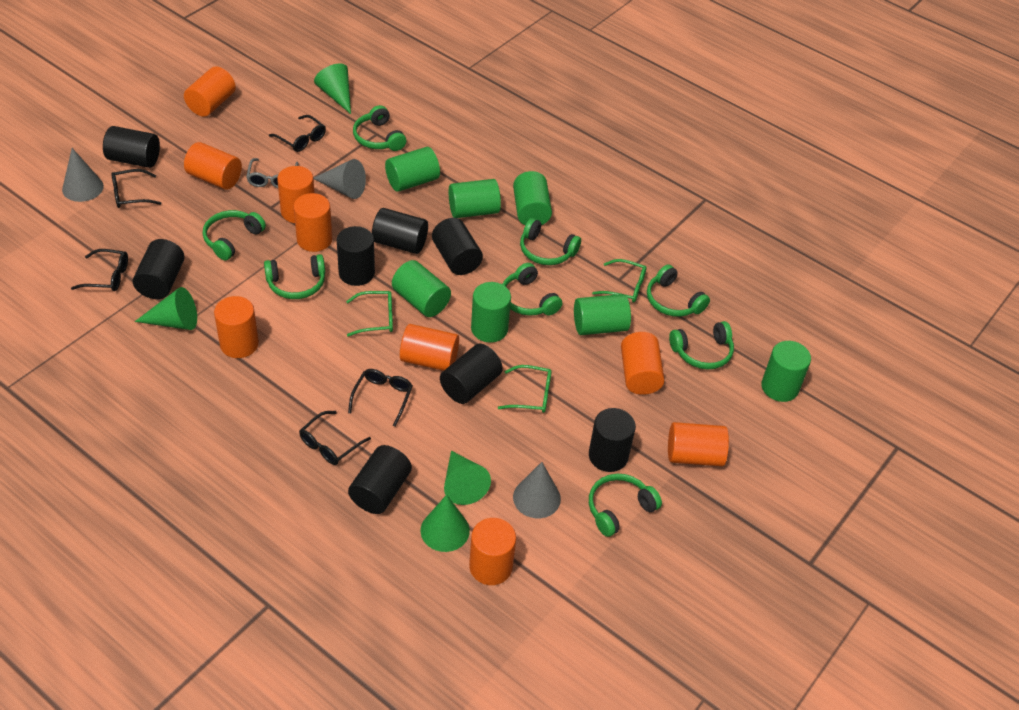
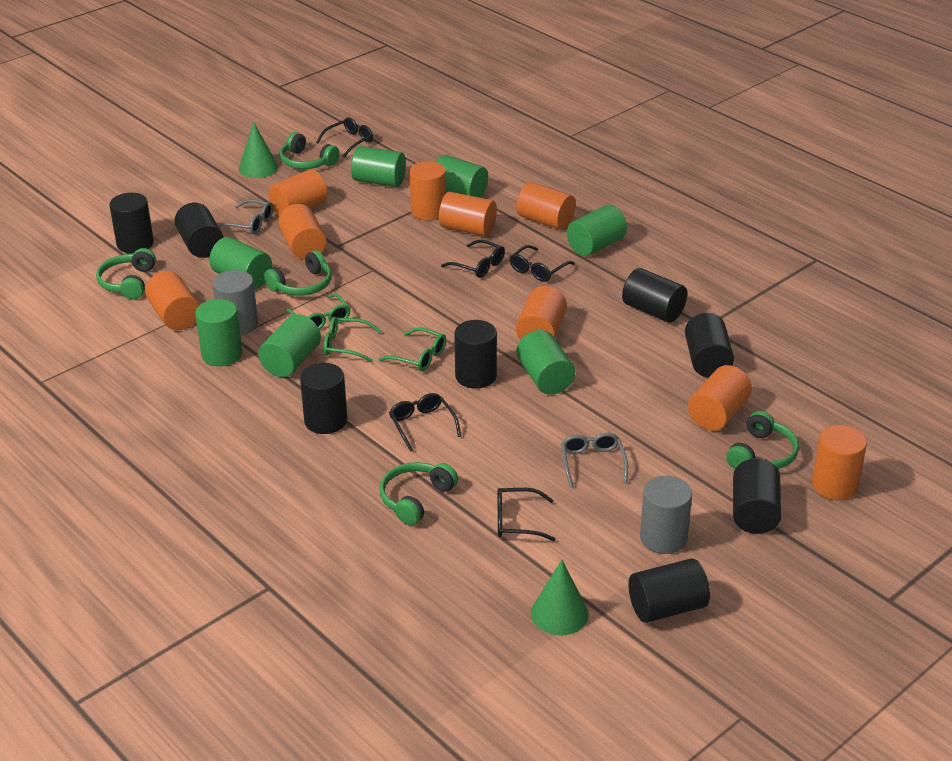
green cone: [135,287,197,330] [314,63,351,114] [421,495,470,552] [444,451,491,505] = 4 -> [239,122,278,178] [531,560,589,635] = 2
green headphones: [203,210,266,260] [264,254,325,299] [353,105,406,151] [502,263,562,316] [520,218,581,265] [589,474,662,537] [647,264,710,317] [669,321,734,369] = 8 -> [96,248,156,299] [264,250,332,296] [280,132,339,169] [380,462,458,525] [726,411,799,469] = 5
grey cone: [62,148,104,202] [313,159,366,199] [513,462,561,518] = 3 -> none = 0
grey cylinder: none = 0 -> [213,270,258,335] [640,476,692,554] = 2
grey glasses: [246,158,298,188] = 1 -> [218,199,273,234] [561,433,628,487] = 2

